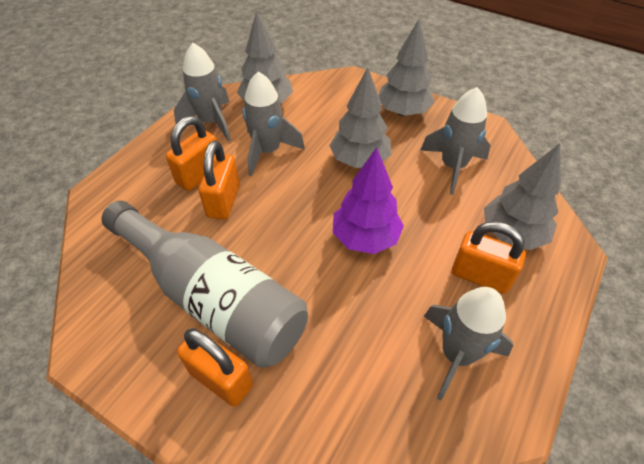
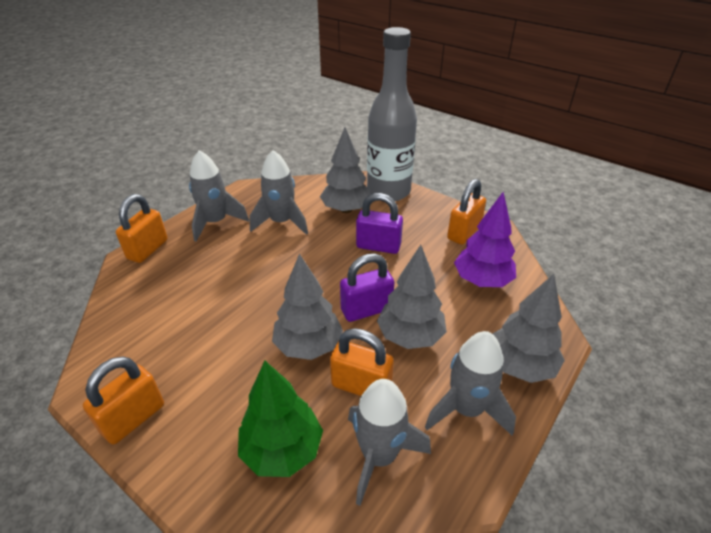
green tree: none = 0 -> [238,361,323,477] = 1
purple padlock: none = 0 -> [340,254,394,322] [356,193,403,254] = 2

